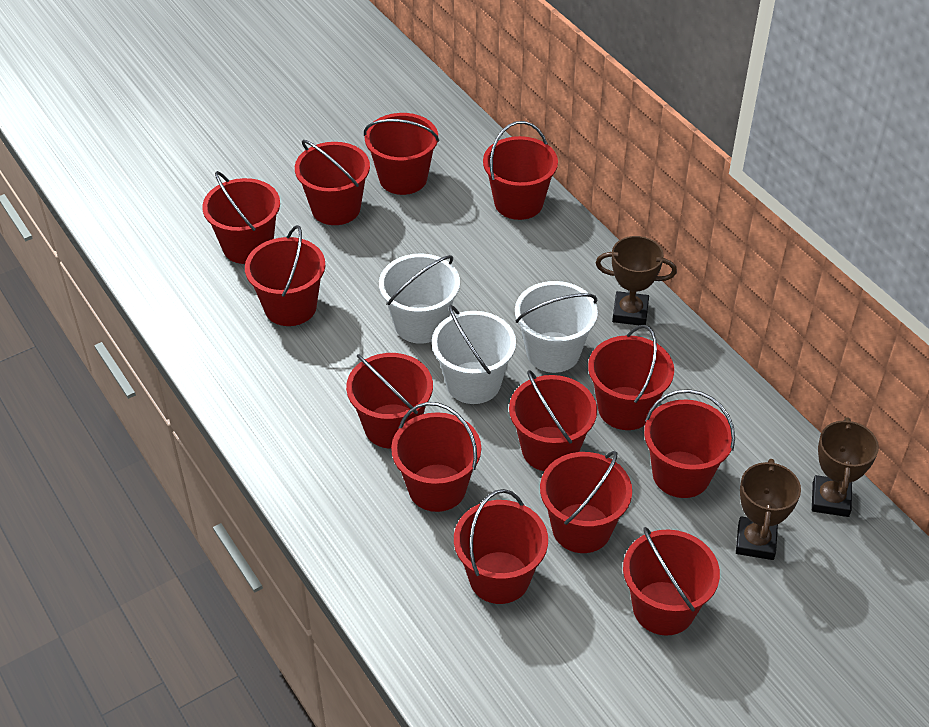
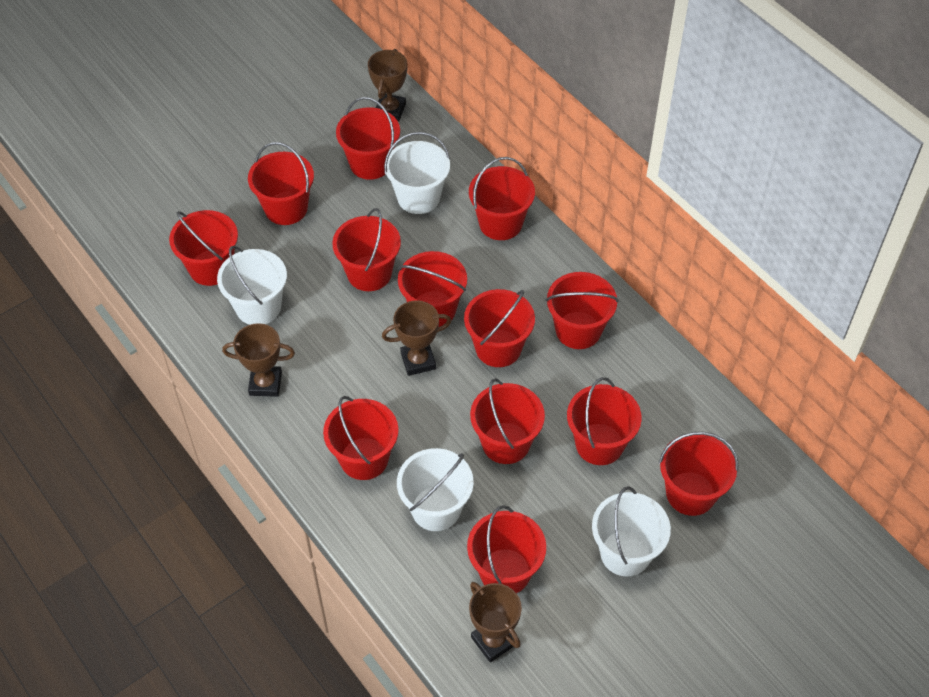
brown trophy: [596,236,677,325] [736,459,801,560] [812,417,879,517] = 3 -> [222,323,295,397] [368,49,407,121] [382,300,451,376] [469,582,522,663] = 4
white bucket: [379,253,460,344] [432,305,516,404] [515,281,598,373] = 3 -> [217,246,287,325] [384,132,450,214] [397,448,474,531] [592,486,671,577] = 4

